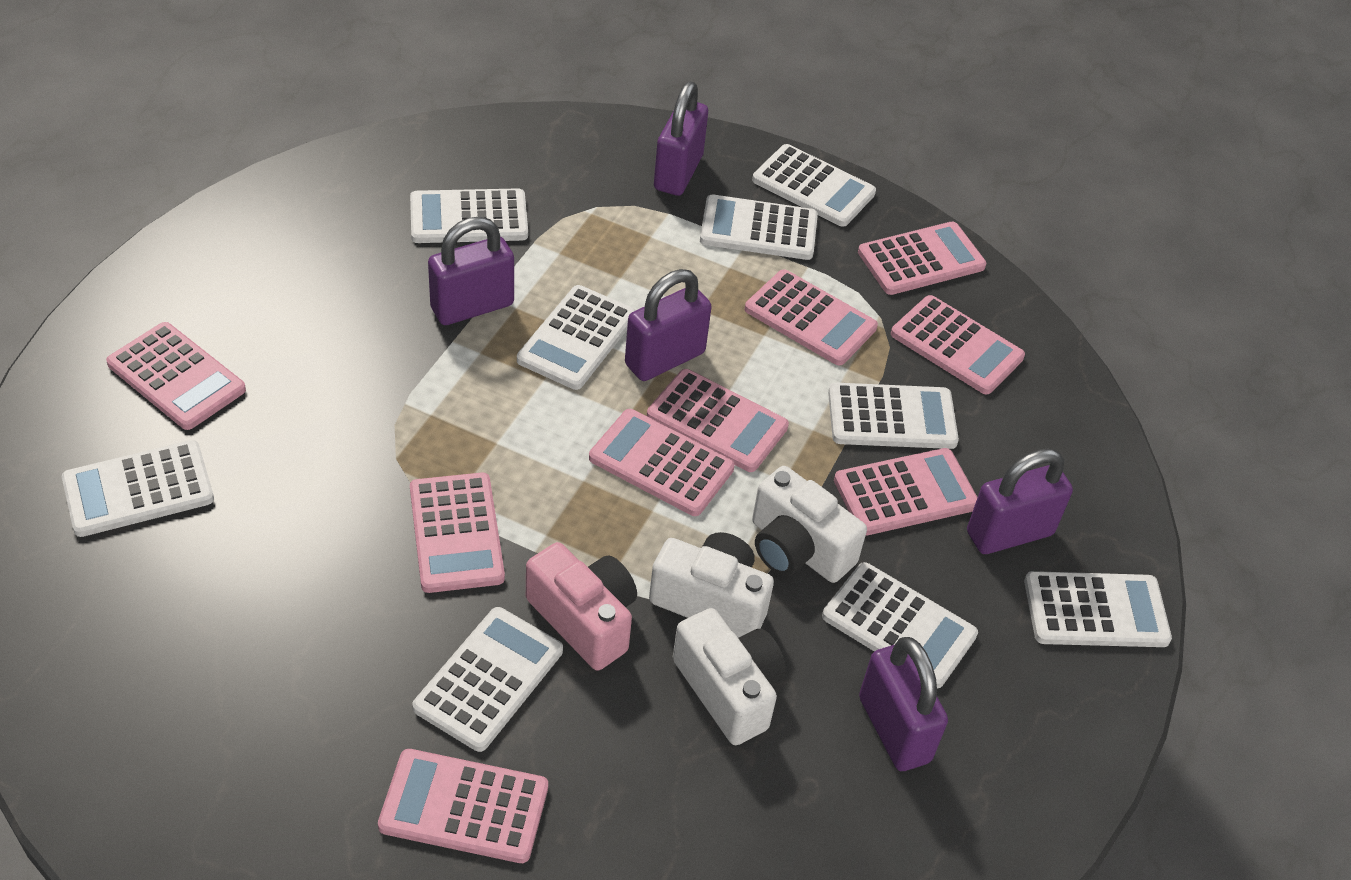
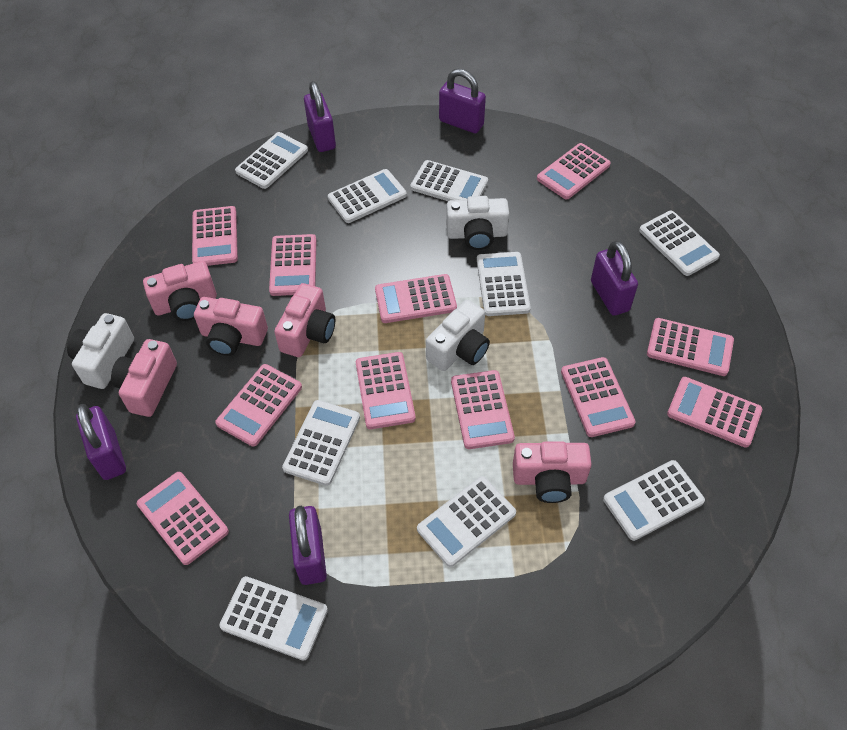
pink calculator: [106,322,246,430] [378,749,548,863] [410,473,505,593] [589,409,735,516] [647,369,789,472] [745,269,878,365] [834,448,978,536] [858,222,986,295] [891,295,1025,394] = 9 -> [137,472,229,565] [192,206,238,266] [215,364,302,447] [269,234,316,296] [356,352,416,429] [375,274,457,323] [451,370,515,449] [537,143,611,200] [561,357,636,437] [647,318,734,376] [667,377,762,448] = 11
pink camera: [526,542,637,671] = 1 -> [111,339,177,417] [143,261,217,321] [194,297,268,356] [274,283,335,357] [513,441,592,503] = 5

